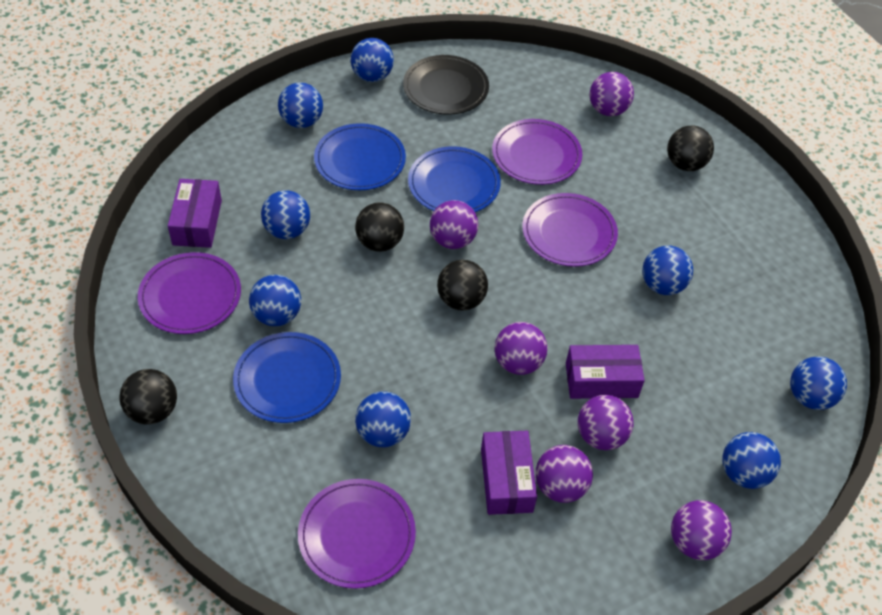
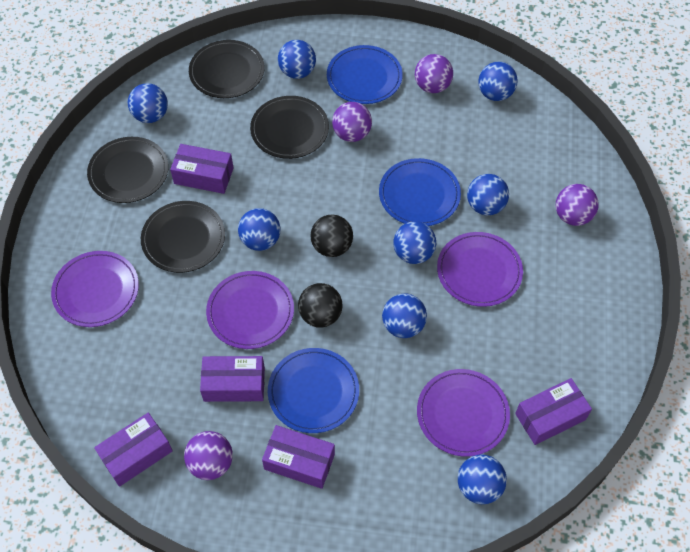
black ball: [119,369,177,424] [355,202,404,252] [437,260,488,311] [667,126,714,171] = 4 -> [298,283,343,328] [311,214,353,257] = 2
black plate: [403,55,489,115] = 1 -> [87,137,169,203] [141,201,225,273] [189,40,265,98] [250,96,329,159] = 4
purple ball: [430,200,478,249] [495,322,547,375] [536,445,593,503] [578,395,634,450] [590,72,634,116] [671,500,732,560] = 6 -> [184,431,233,480] [332,102,372,142] [415,54,453,93] [556,184,599,226] = 4
purple box: [168,179,222,248] [481,431,537,515] [566,345,645,399] = 3 -> [94,412,173,487] [170,144,234,194] [200,356,265,402] [262,425,335,489] [515,378,592,445] = 5

